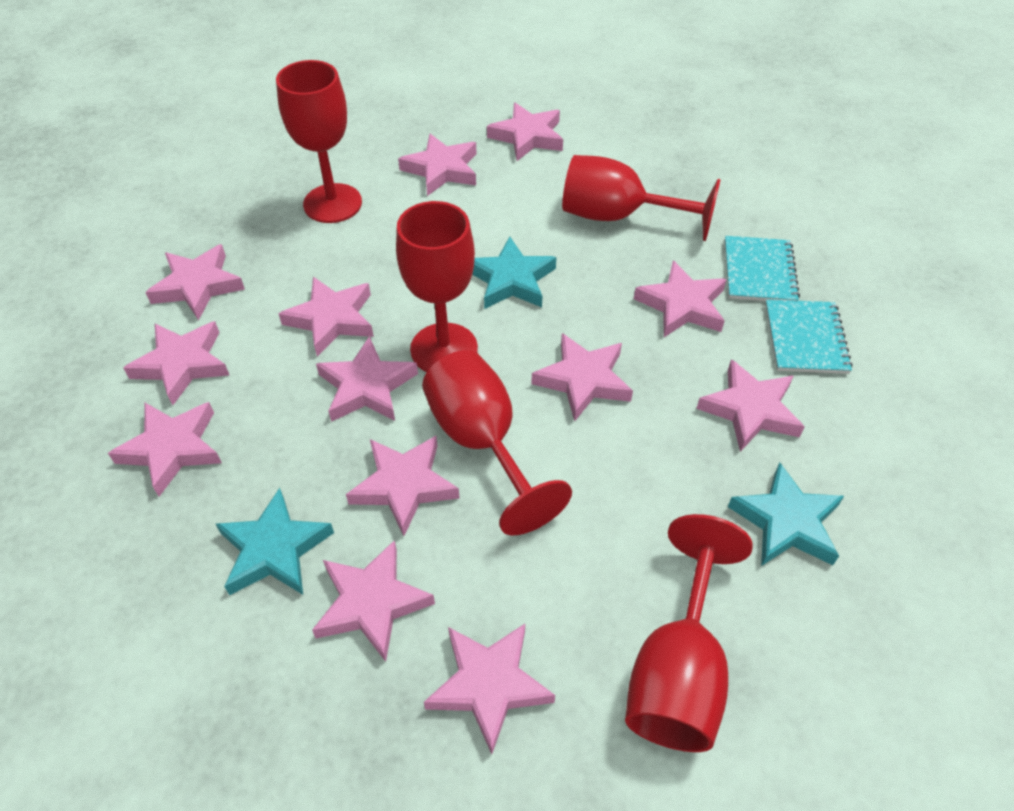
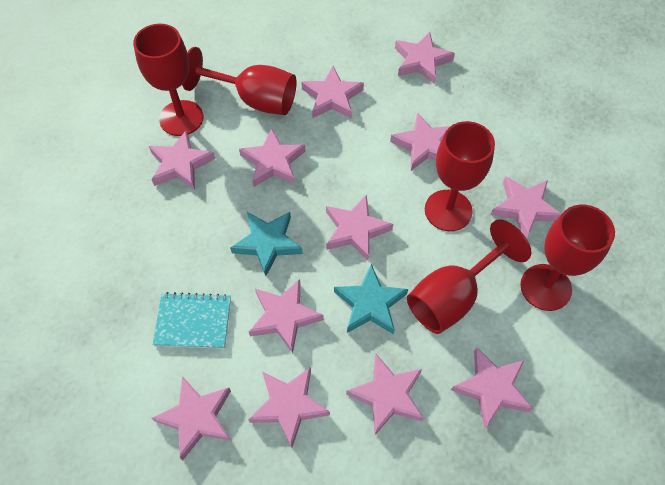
pink star: [108,402,222,496] [123,321,229,405] [145,244,245,321] [278,277,374,357] [312,540,435,662] [316,336,418,422] [346,436,460,536] [398,134,477,196] [424,624,555,754] [487,103,563,161] [531,333,633,422] [634,260,727,337] [696,359,805,452] = 13 -> [149,131,215,190] [152,376,231,460] [239,128,306,187] [248,367,330,448] [249,279,324,353] [301,66,364,119] [326,194,393,261] [346,354,424,435] [390,112,450,171] [395,32,455,84] [451,347,533,428] [490,176,561,238] = 12
turquoise notebook: [725,236,800,301] [765,299,853,374] = 2 -> [153,292,231,349] = 1
turquoise star: [216,488,334,595] [472,236,556,309] [728,463,844,566] = 3 -> [230,212,303,276] [334,264,408,335] = 2

